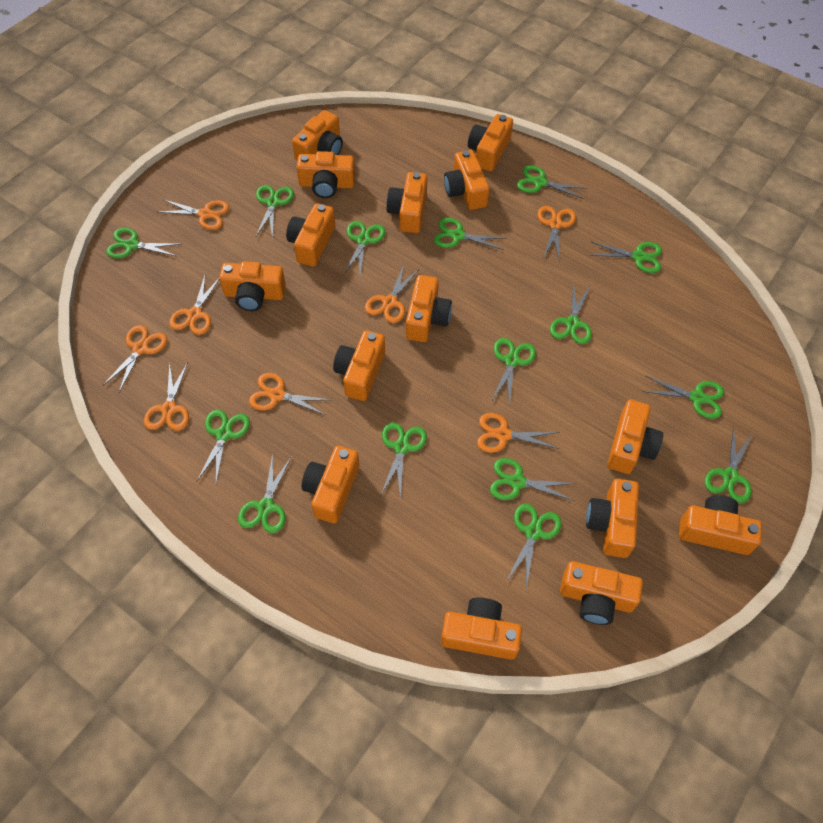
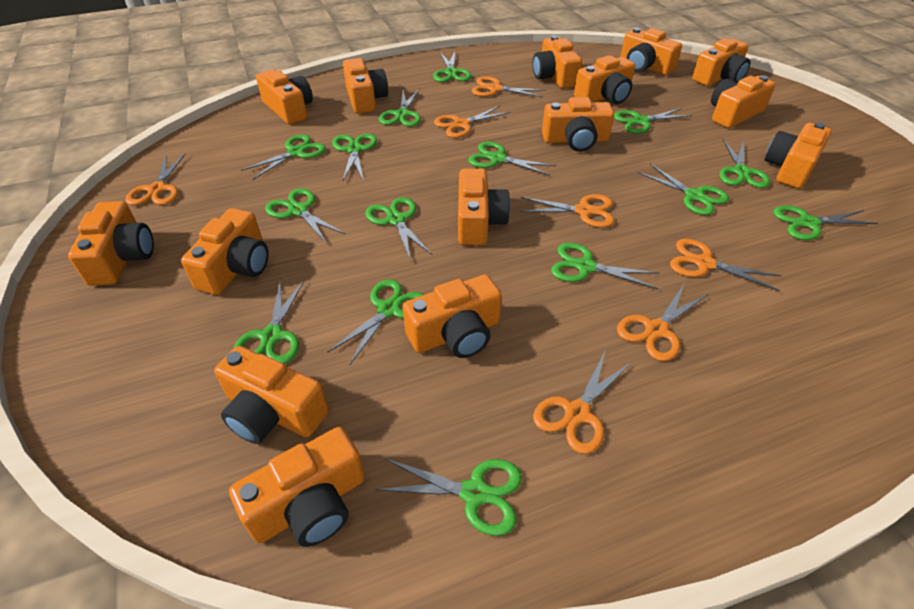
orange scissors: [102,325,167,392] [144,362,189,431] [159,199,229,230] [169,275,219,335] [249,373,331,415] [365,265,420,323] [477,413,560,453] [538,206,576,261] = 8 -> [126,153,186,205] [434,106,510,138] [472,76,545,97] [520,194,614,228] [533,352,632,454] [617,283,708,361] [670,239,782,291] = 7

